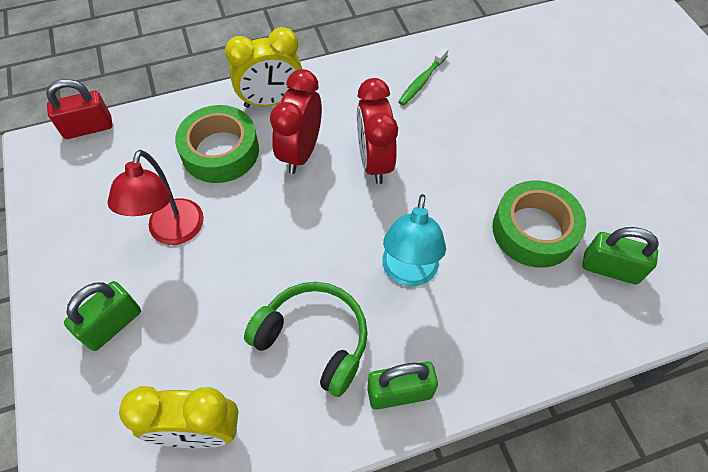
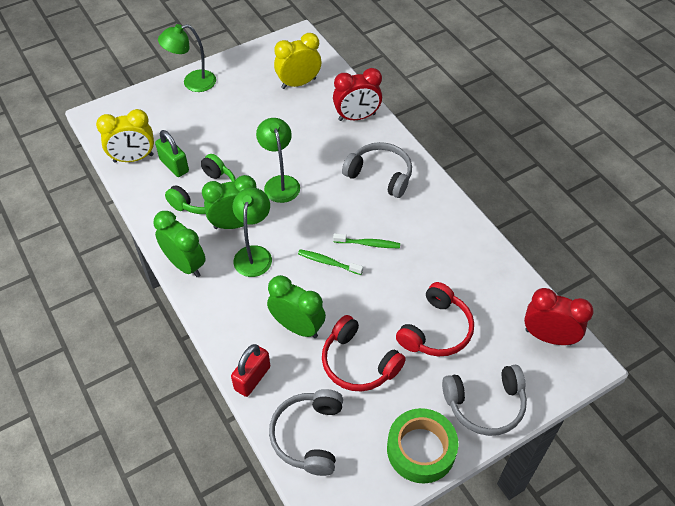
green clock: none = 0 -> [153,211,206,277] [202,175,256,229] [267,275,326,338] = 3
green lamp: none = 0 -> [158,24,216,92] [233,188,272,277] [256,118,300,203] = 3
green padlock: [64,281,141,351] [367,362,438,410] [582,227,659,284] = 3 -> [155,130,189,177] = 1
green tape: [175,105,259,183] [492,180,586,268] = 2 -> [387,408,458,484] = 1
green toothbrush: [398,47,448,106] = 1 -> [298,249,363,275] [333,233,400,248] = 2
grey headphones: none = 0 -> [269,389,343,476] [342,142,412,198] [442,365,527,436] = 3
red headphones: none = 0 -> [322,315,406,391] [396,282,474,356] = 2
red lamp: [107,150,204,245] = 1 -> none = 0
turquoise lamp: [382,194,446,287] = 1 -> none = 0

